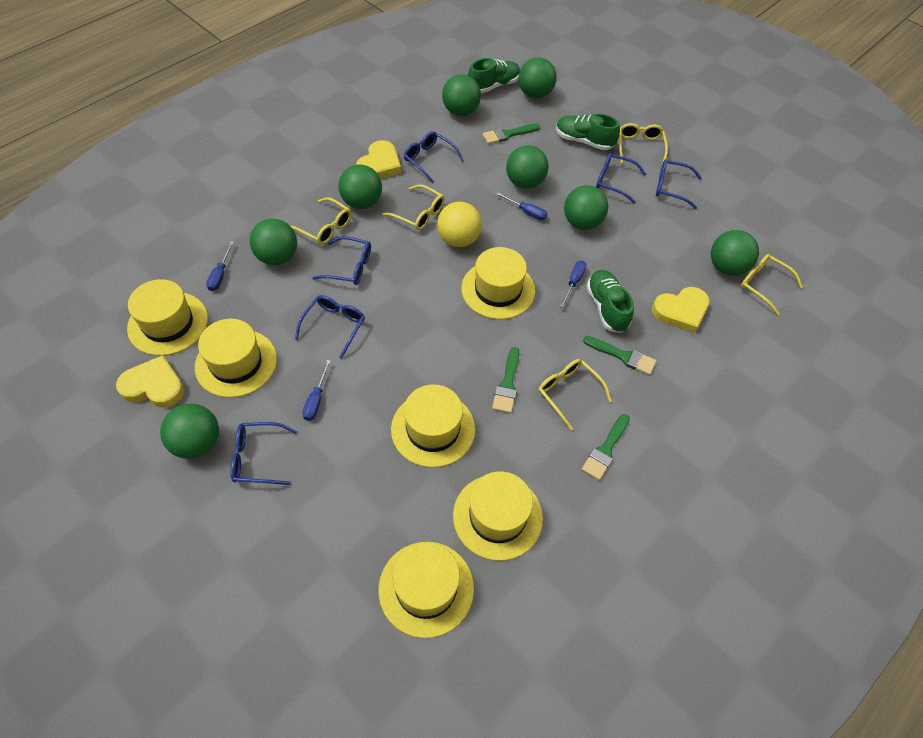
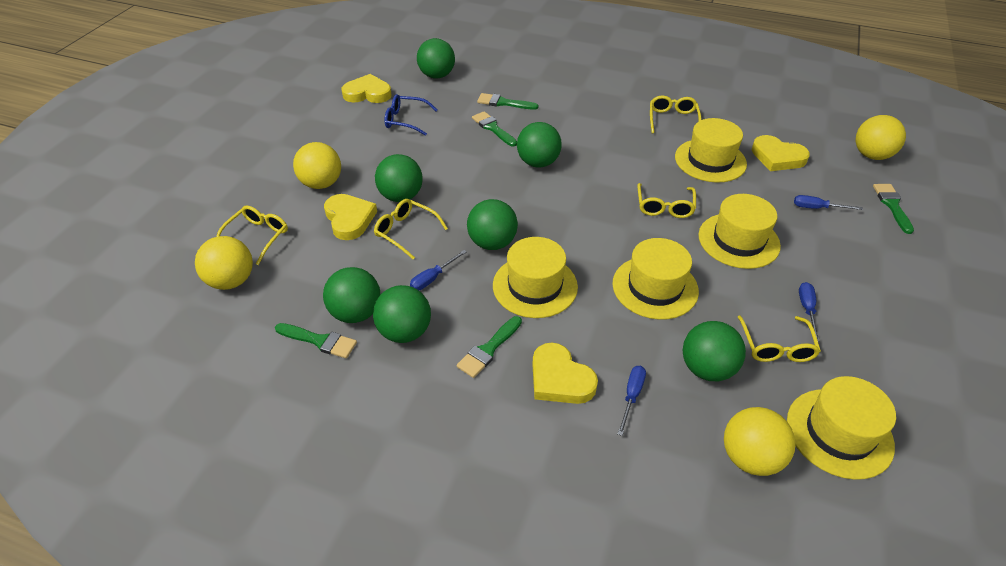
blue glasses: [230,422,297,485] [295,295,365,359] [313,236,371,285] [404,131,464,183] [596,153,646,204] [656,159,702,209] = 6 -> [384,94,437,136] = 1
green ball: [160,404,219,459] [250,219,297,265] [338,164,382,209] [442,74,481,116] [506,145,548,189] [519,58,557,98] [564,185,608,230] [711,230,759,276] = 8 -> [323,267,380,323] [373,285,431,343] [375,154,423,202] [417,38,455,78] [467,199,518,250] [517,122,562,168] [683,321,746,381] = 7
green brush: [482,123,540,144] [492,347,519,413] [581,414,630,480] [583,336,656,375] = 4 -> [275,323,357,358] [457,316,522,378] [472,111,517,146] [477,93,538,110] [873,184,914,234] = 5
green shoe: [468,58,520,94] [556,113,620,150] [586,270,634,333] = 3 -> none = 0
yellow ball: [437,202,482,247] = 1 -> [195,236,253,290] [293,142,341,189] [724,407,796,476] [856,115,906,160] = 4
yellow hat: [127,279,208,356] [195,319,277,398] [379,542,474,638] [391,384,475,468] [453,471,543,561] [461,247,535,319] = 6 -> [493,237,578,318] [612,238,699,320] [675,118,747,183] [698,194,781,269] [787,376,896,480] = 5
yellow heart: [116,355,184,408] [356,140,401,179] [652,287,710,333] = 3 -> [324,194,377,240] [342,74,392,103] [532,343,598,404] [752,135,810,171] = 4

